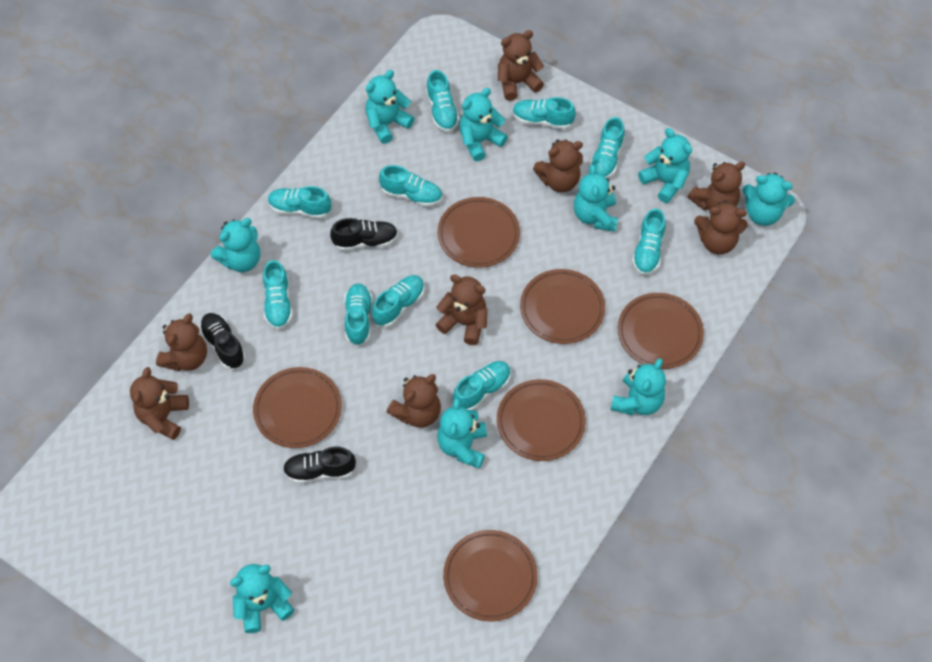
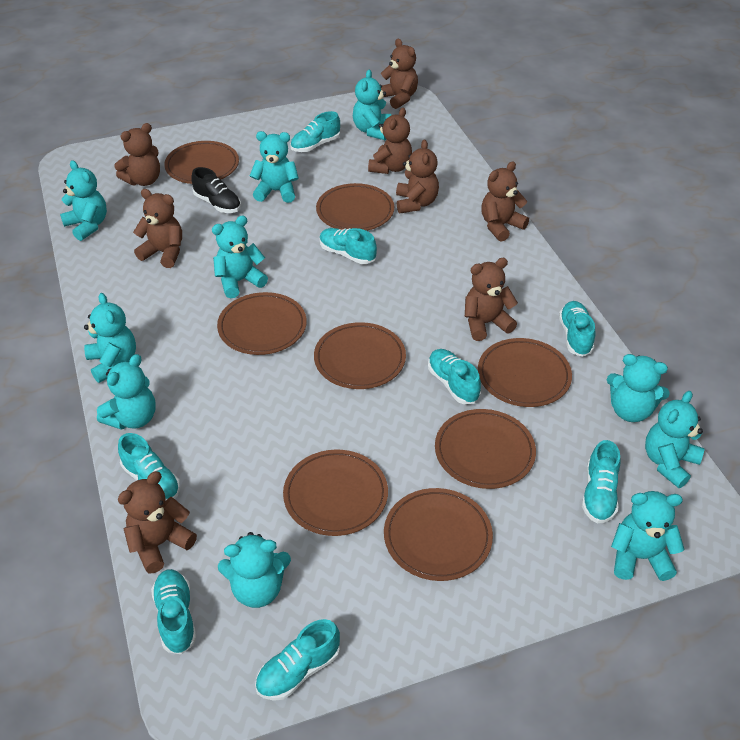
black shoe: [199,313,246,370] [283,447,356,483] [330,218,398,251] = 3 -> [191,167,241,213] = 1
brown plate: [253,367,342,448] [437,197,520,268] [443,530,538,621] [497,379,586,461] [520,269,605,344] [618,293,704,369] = 6 -> [164,141,239,184] [217,292,307,355] [283,450,388,536] [314,322,406,389] [316,183,394,231] [384,488,493,581] [435,409,536,489] [478,338,572,407] = 8
turquoise shoe: [263,260,293,330] [268,186,331,219] [344,284,373,346] [372,275,424,327] [379,165,442,207] [426,70,459,132] [453,361,511,410] [512,97,576,129] [590,117,625,178] [632,208,666,275] = 10 -> [118,433,180,501] [151,569,196,654] [255,619,340,701] [290,111,340,152] [320,228,377,264] [428,349,481,404] [559,301,596,357] [582,440,621,523] = 8
turquoise teddy bear: [211,218,260,272] [230,564,294,633] [365,70,415,144] [437,398,487,469] [459,88,508,161] [574,164,618,232] [611,358,666,416] [638,128,692,203] [743,173,795,226] = 9 -> [60,160,107,241] [84,293,136,383] [97,354,156,430] [212,215,268,298] [218,532,291,608] [250,131,299,203] [353,70,391,141] [607,354,670,422] [611,491,685,581] [645,391,705,488] = 10

